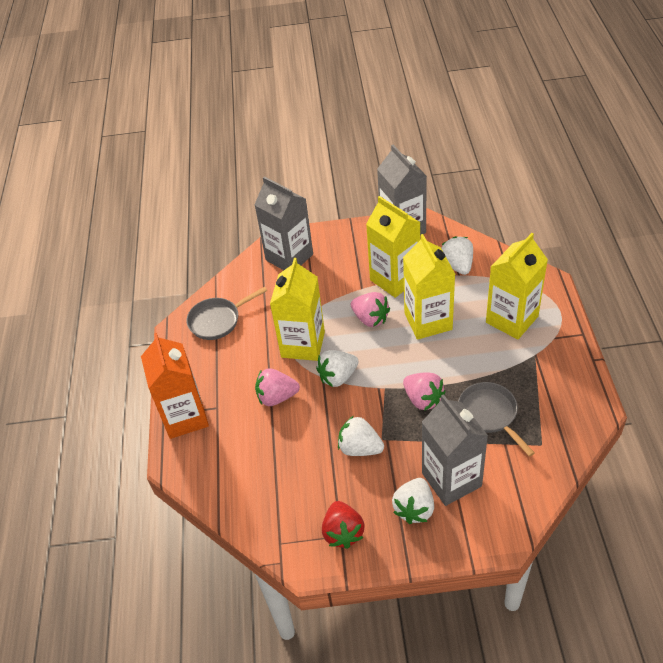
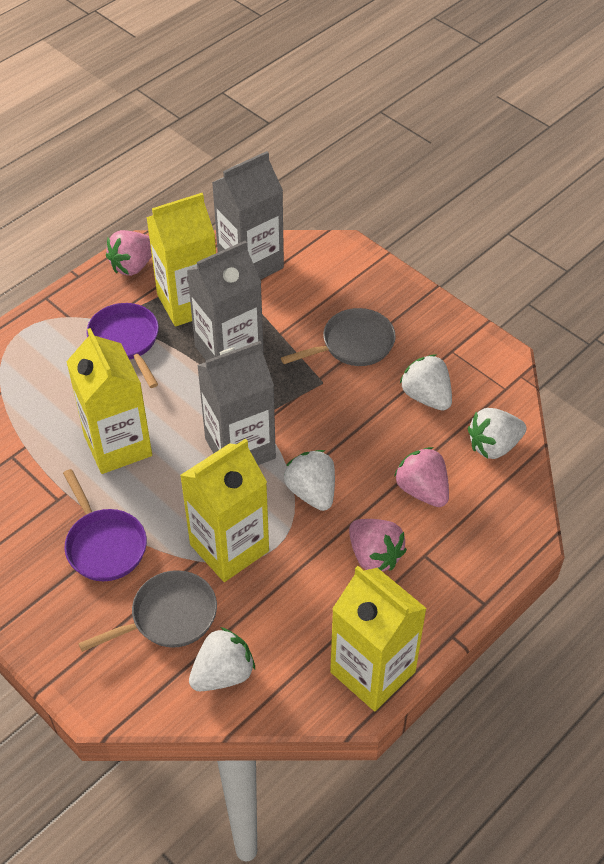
orange carton: [141,333,209,439] = 1 -> none = 0
purple pan: none = 0 -> [63,469,147,581] [86,303,159,388] = 2
red strawberry: [322,501,365,549] = 1 -> none = 0

